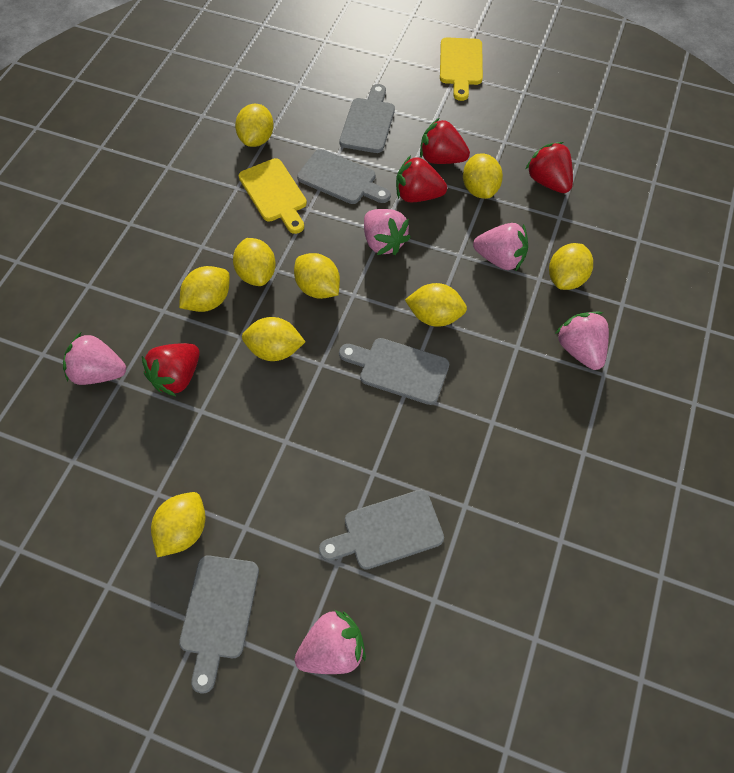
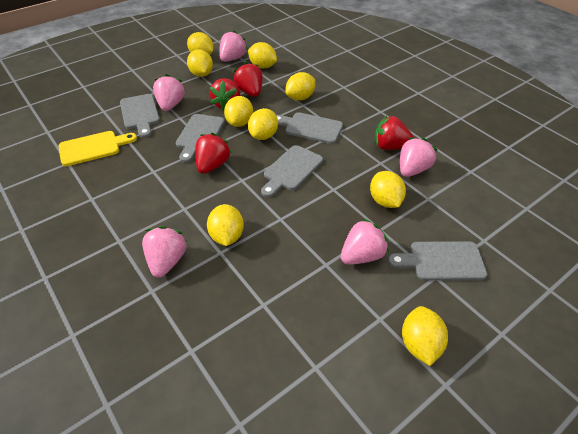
yellow cutting board: [239,158,307,234] [440,37,483,101] = 2 -> [58,131,137,166] = 1

